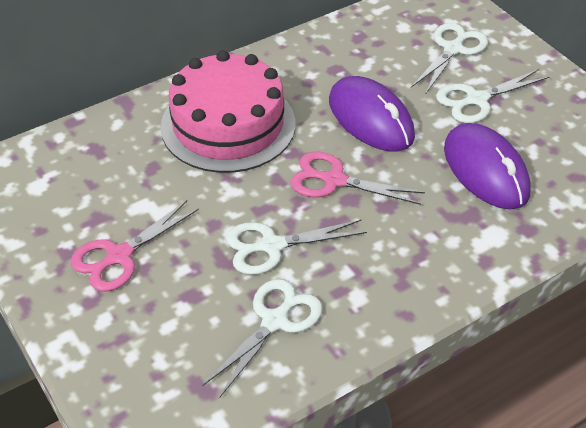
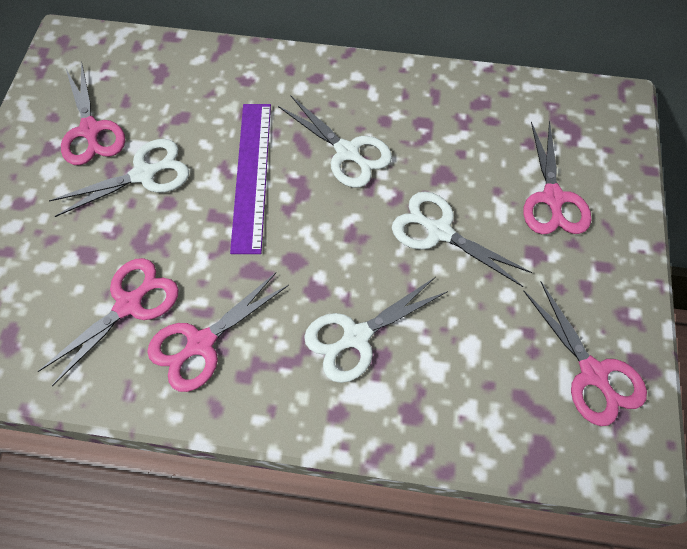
pink cake: [161,50,296,173] = 1 -> none = 0
pink scissors: [70,201,199,291] [290,151,425,205] = 2 -> [38,258,179,386] [61,62,125,165] [147,273,289,392] [523,120,591,234] [523,281,647,426] = 5
purple mouse: [329,76,415,151] [444,123,531,209] = 2 -> none = 0
purple ruler: none = 0 -> [230,104,271,254] = 1

